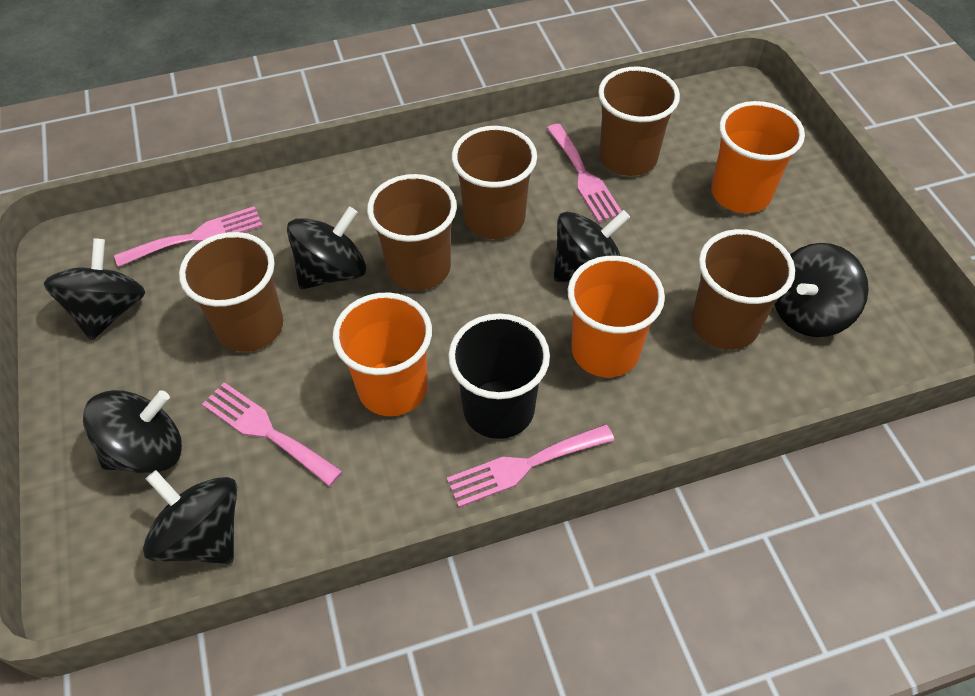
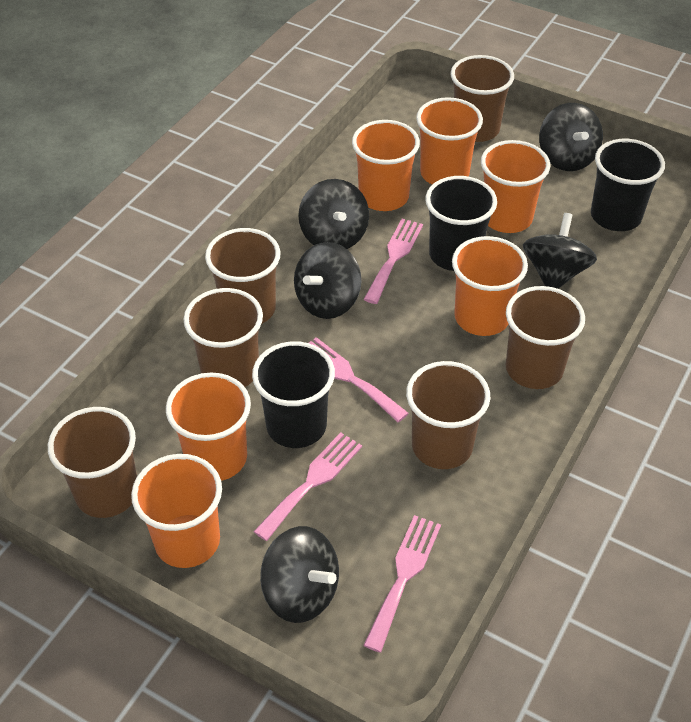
black cup: [448,313,550,439] = 1 -> [252,341,335,448] [425,176,497,271] [591,139,665,231] = 3
black spinning top: [44,238,145,341] [83,390,182,474] [143,470,237,564] [287,206,366,289] [554,210,630,282] [774,243,869,337] = 6 -> [260,526,339,623] [294,242,361,319] [298,179,369,249] [523,213,597,289] [539,103,603,171] = 5
brown cup: [179,232,283,352] [367,174,457,291] [452,126,537,239] [598,66,680,176] [692,229,795,350] = 5 -> [48,407,137,518] [183,288,263,387] [205,228,280,323] [406,361,490,469] [451,55,514,142] [506,286,585,389] = 6
orange cup: [332,292,432,416] [568,256,665,377] [711,101,805,213] = 3 -> [131,454,222,568] [166,373,251,481] [352,120,420,211] [416,97,483,184] [452,236,528,336] [481,140,550,233] = 6

